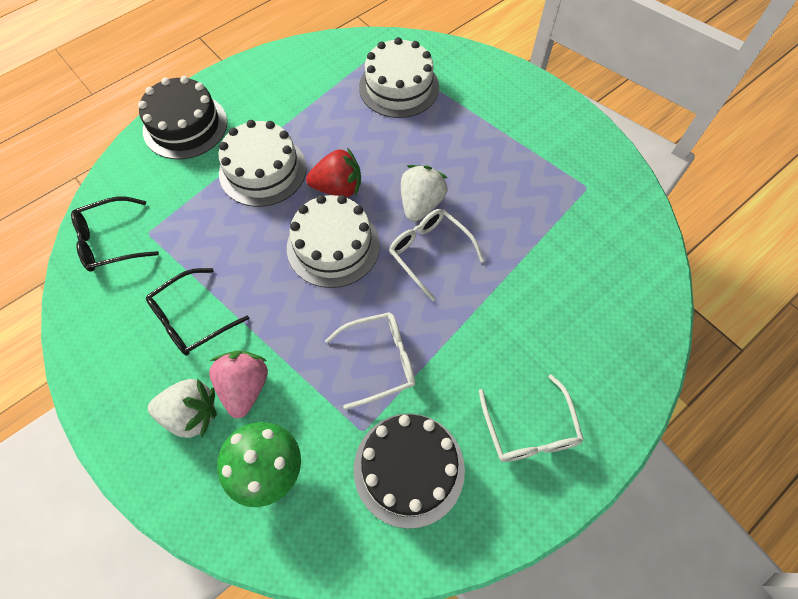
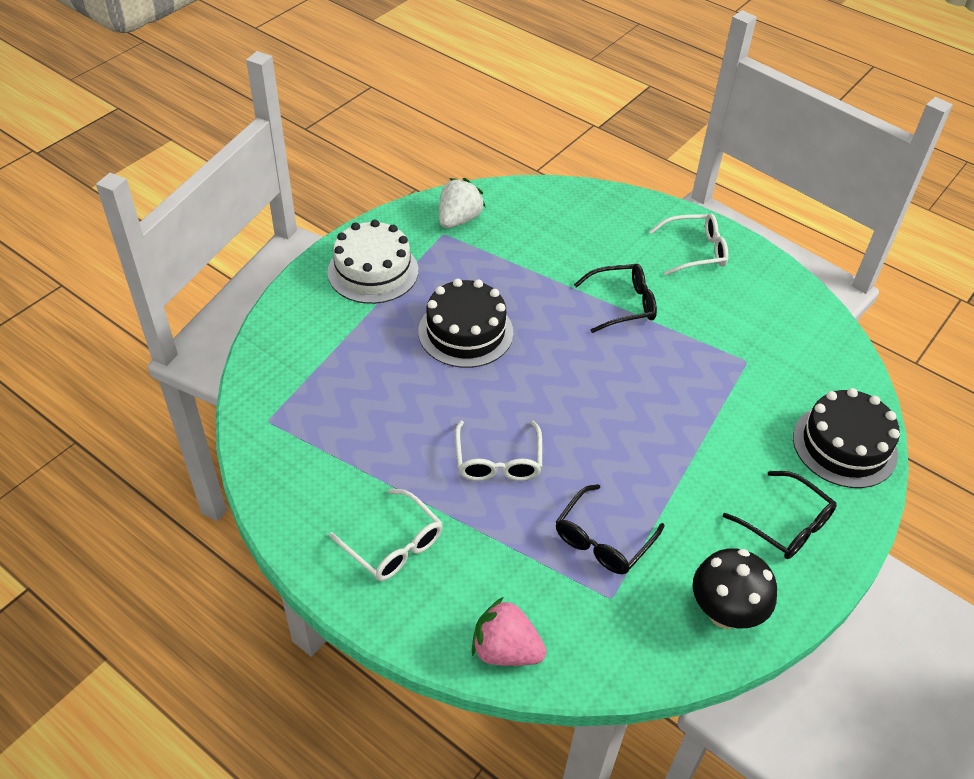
black glasses: [71,197,159,272] [146,268,249,356] = 2 -> [556,484,665,574] [574,264,657,333] [723,471,837,559] = 3
black mushroom: none = 0 -> [693,548,777,629] = 1
green mushroom: [217,422,301,507] = 1 -> none = 0
red strawberry: [306,147,361,198] = 1 -> none = 0
white cake: [218,120,307,207] [287,195,380,288] [359,37,439,118] = 3 -> [327,220,418,304] = 1
white strawberry: [148,379,217,438] [401,165,448,222] = 2 -> [439,178,485,228] = 1

